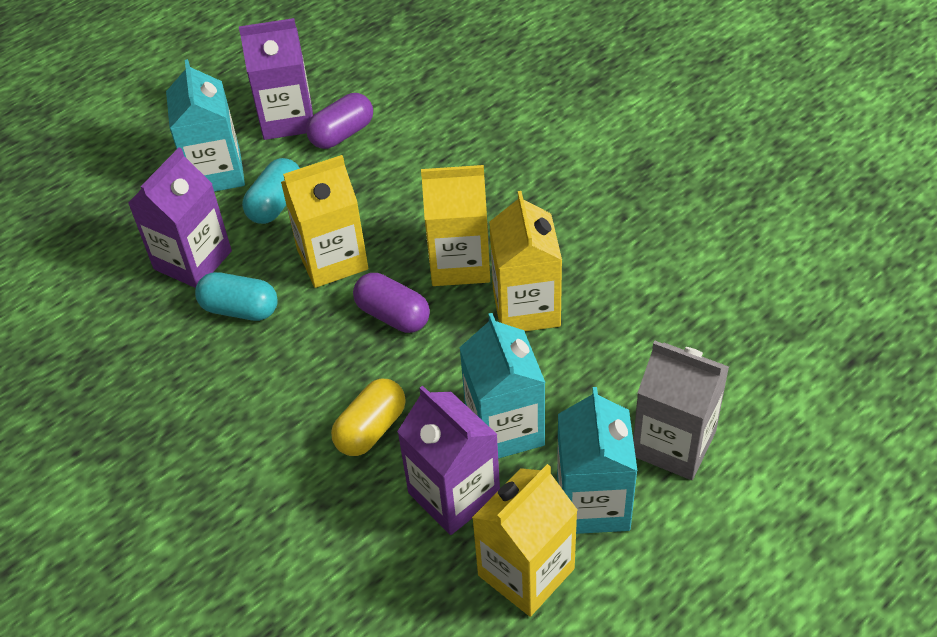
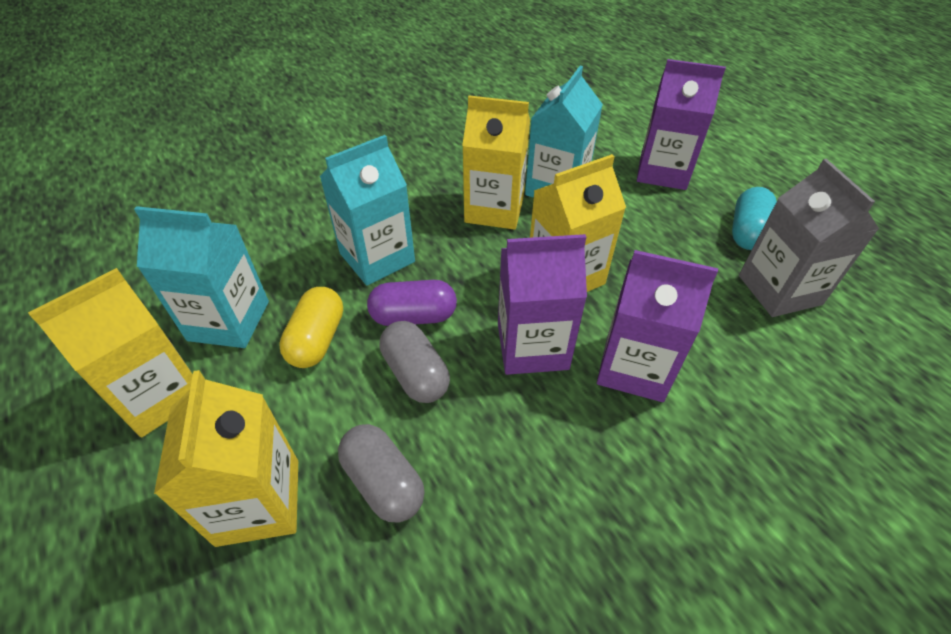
grey capsule: none = 0 -> [338,424,425,523] [380,321,450,403] = 2
purple capsule: [306,93,373,149] [353,273,430,333] = 2 -> [367,280,457,326] = 1
turquoise capsule: [195,272,278,321] [242,158,300,224] = 2 -> [732,187,777,250] = 1

